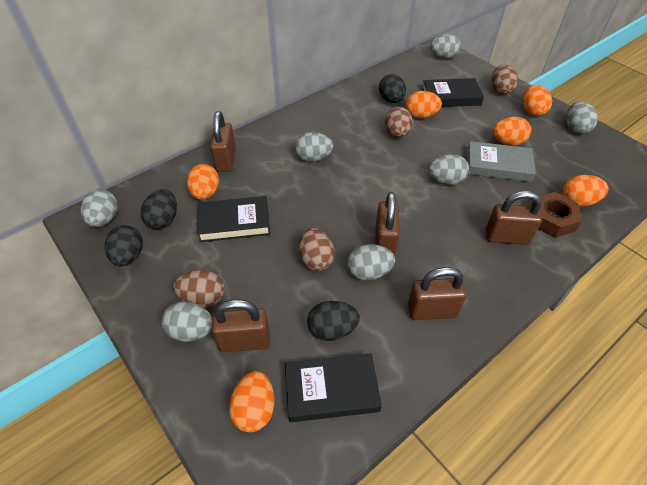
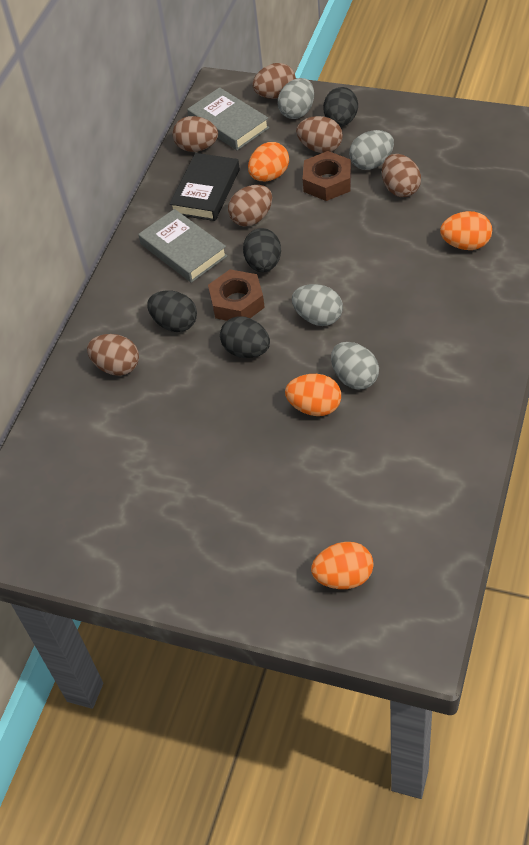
black book: [197,196,270,242] [285,354,382,422] [422,78,484,107] = 3 -> [169,153,240,221] = 1
brown egg: [173,270,225,307] [299,228,335,271] [385,107,413,138] [491,65,518,95] = 4 -> [87,334,139,376] [173,116,218,152] [228,185,272,227] [252,63,296,99] [296,116,343,153] [382,154,421,197] = 6
brown nut: [531,192,582,238] = 1 -> [208,269,265,321] [303,151,351,201] = 2
brown padlock: [210,111,236,172] [212,299,270,352] [375,192,400,256] [408,267,467,320] [485,191,542,245] = 5 -> none = 0
grey book: [467,141,536,182] = 1 -> [138,209,227,283] [187,87,269,150] = 2
grey egg: [81,189,118,227] [161,302,212,342] [295,132,334,162] [347,244,395,281] [428,154,469,185] [430,34,461,59] [566,101,598,134] = 7 -> [278,78,314,119] [292,284,343,326] [331,342,379,390] [349,130,394,170] = 4
orange egg: [187,164,219,200] [229,371,274,432] [406,91,442,119] [493,117,531,146] [522,85,552,116] [562,175,609,207] = 6 -> [248,142,289,181] [285,374,341,416] [311,542,373,589] [440,211,492,250] = 4

